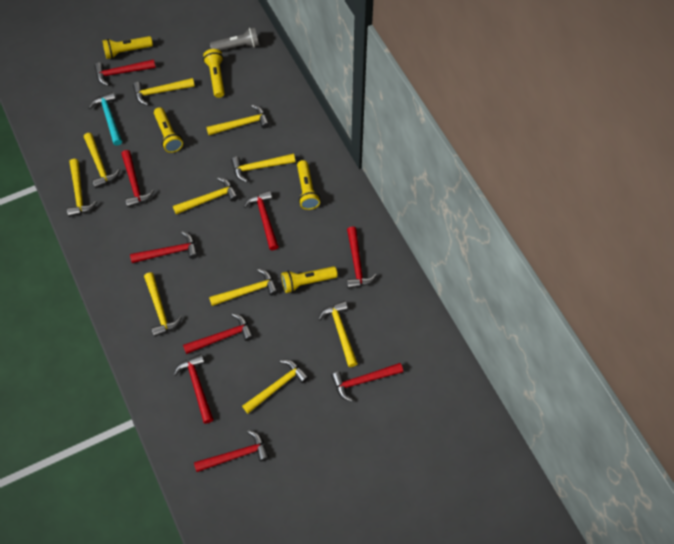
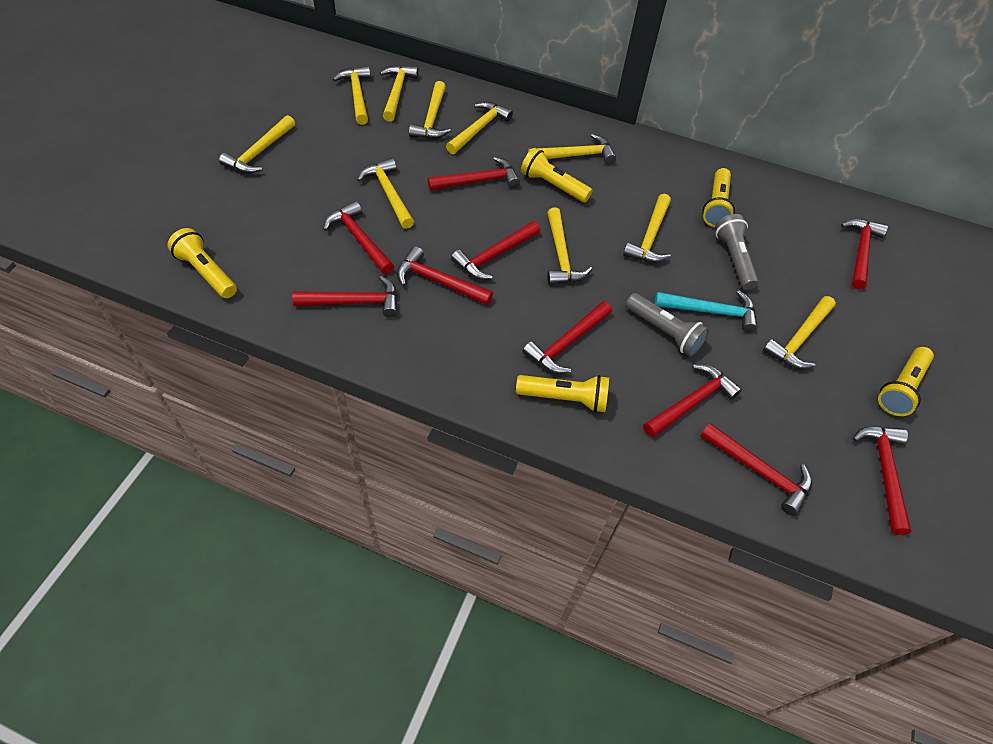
grey flashlight: [210,27,259,51] = 1 -> [626,293,709,356] [715,214,759,290] = 2
red hammer: [94,59,156,86] [121,150,154,207] [130,232,198,263] [173,354,214,424] [183,314,254,354] [194,430,269,472] [244,190,279,250] [331,363,403,402] [347,227,377,289] = 9 -> [292,276,398,318] [323,201,394,274] [397,246,493,305] [428,157,520,191] [451,221,540,280] [522,301,612,374] [643,364,742,438] [700,423,812,516] [841,219,888,290] [853,427,911,535] = 10

